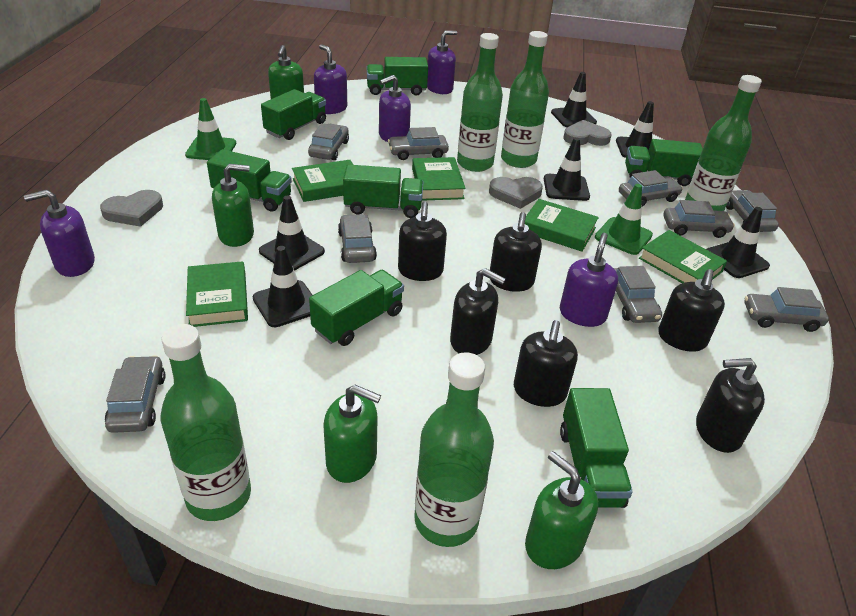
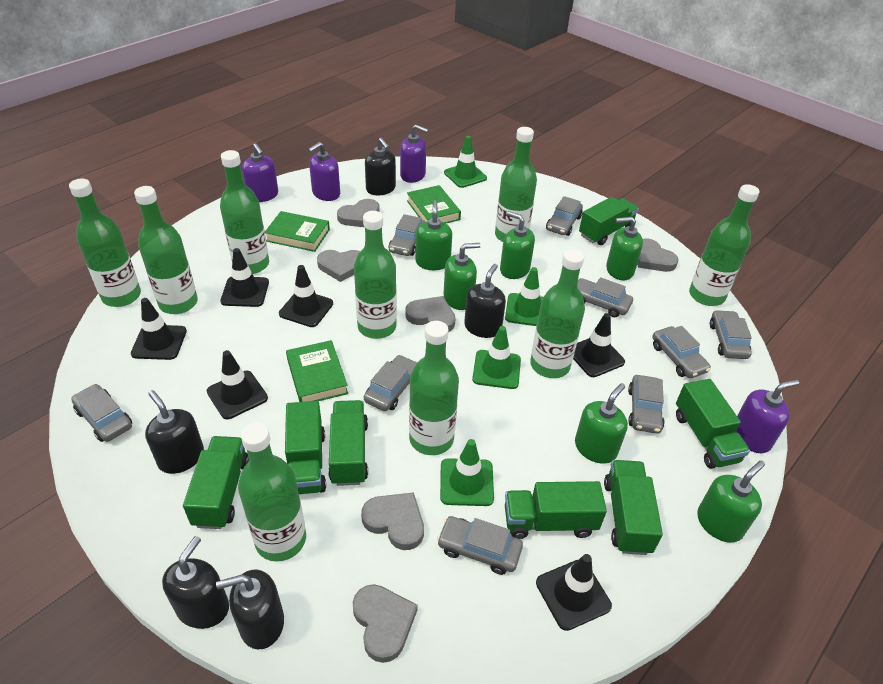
black soap dispenser: [398,202,447,281] [450,268,506,355] [490,212,542,292] [514,320,578,407] [658,269,725,352] [696,358,765,453] = 6 -> [145,390,204,474] [162,536,229,629] [216,569,284,649] [365,138,396,195] [464,264,506,338] = 5
green book: [186,261,248,327] [292,160,353,202] [412,157,466,201] [525,199,599,252] [639,230,727,283] = 5 -> [265,211,330,252] [286,340,348,402] [407,185,461,224] = 3
green bottle: [160,324,251,521] [414,352,494,547] [457,33,503,172] [501,31,549,168] [685,75,762,211] = 5 -> [69,179,141,307] [134,186,198,314] [220,150,269,274] [238,422,306,562] [354,211,397,339] [409,321,459,455] [495,127,537,242] [530,249,585,378] [689,184,759,306] = 9
green soap dispenser: [212,164,254,247] [268,45,304,99] [323,385,381,483] [525,451,598,569] = 4 -> [416,200,452,270] [443,243,481,310] [500,211,535,279] [575,383,628,464] [606,217,643,280] [697,461,765,543] = 6
green traffic cone: [185,98,236,160] [595,184,653,255] = 2 -> [440,439,494,506] [444,136,487,188] [472,326,521,389] [505,267,543,326] = 4
grey heart: [100,190,163,227] [489,177,543,209] [564,120,612,146] = 3 -> [317,250,360,282] [337,199,380,227] [353,584,418,663] [361,492,424,550] [405,296,456,332] [637,238,679,272] = 6
purple soap dispenser: [24,190,95,277] [314,44,347,114] [379,75,411,142] [427,31,457,94] [560,233,618,327] = 5 -> [242,143,278,202] [308,142,340,201] [400,125,428,183] [736,379,799,453] = 4

